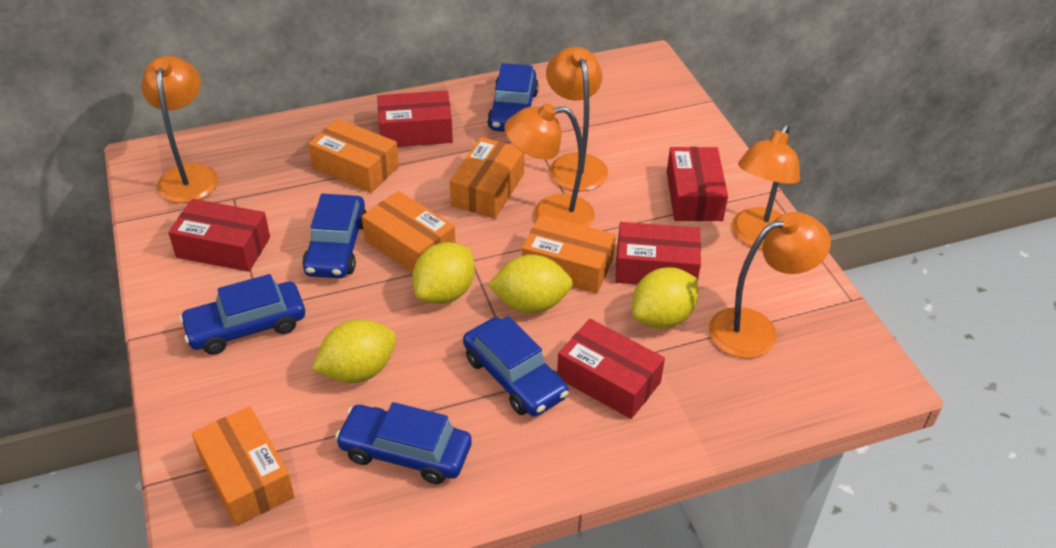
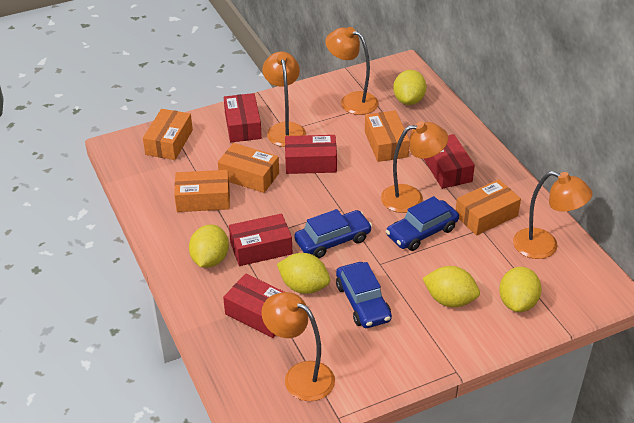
blue car: [179,274,305,355] [302,194,366,278] [335,402,472,484] [463,316,568,417] [487,63,539,132] = 5 -> [294,209,372,258] [336,262,392,328] [386,196,459,251] = 3
yellow lemon: [312,319,396,383] [412,242,475,304] [488,254,573,313] [632,267,698,328] = 4 -> [189,225,229,268] [277,253,330,294] [393,70,426,105] [422,266,480,307] [499,267,541,312] = 5

